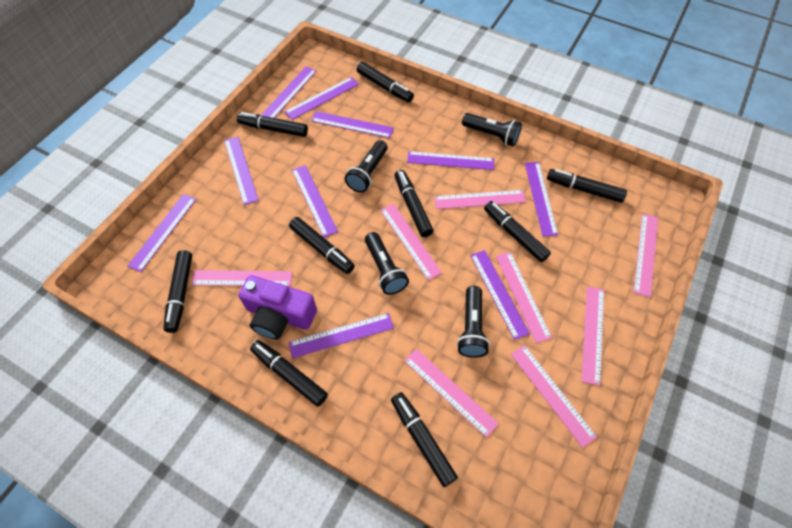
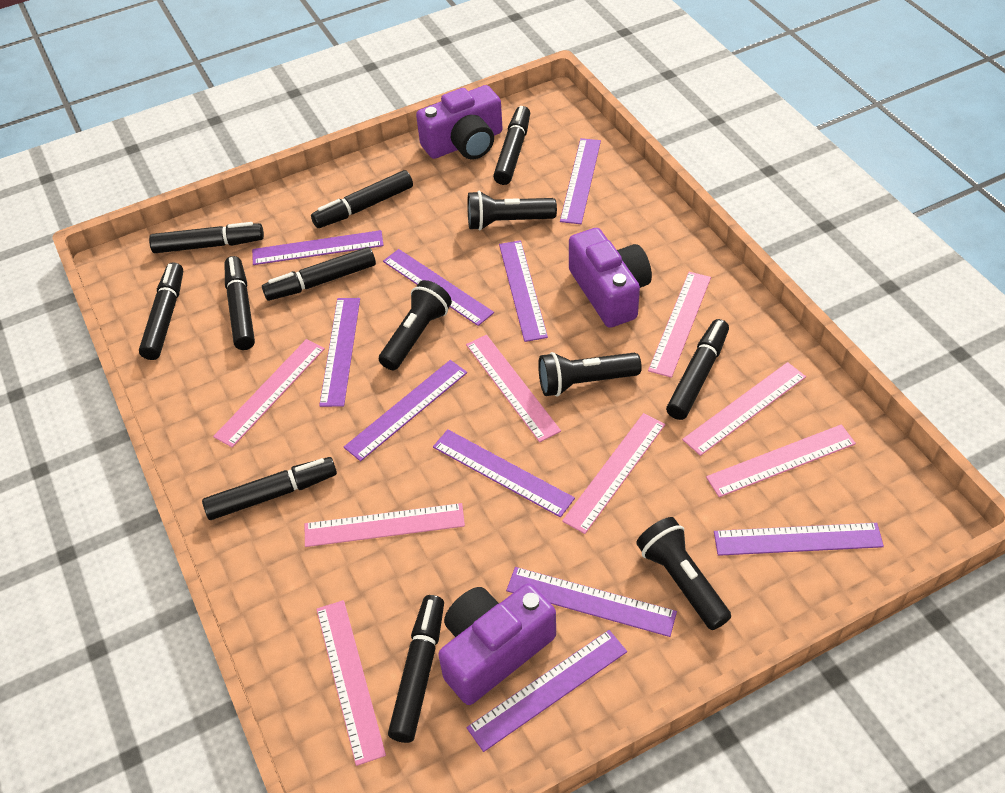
purple camera: [239,275,317,340] = 1 -> [416,85,503,159] [438,583,556,705] [569,228,652,328] = 3

